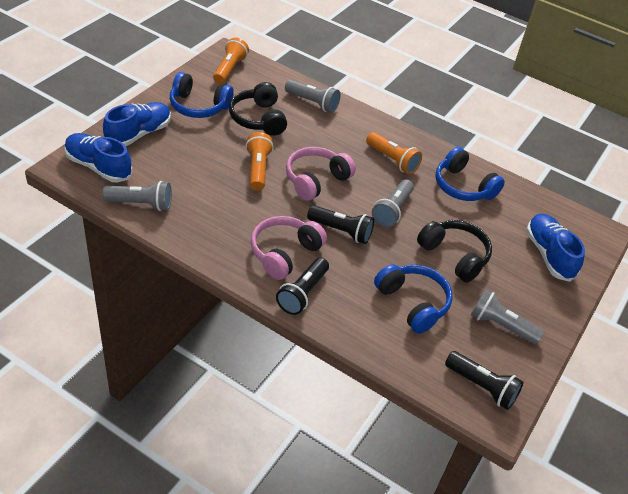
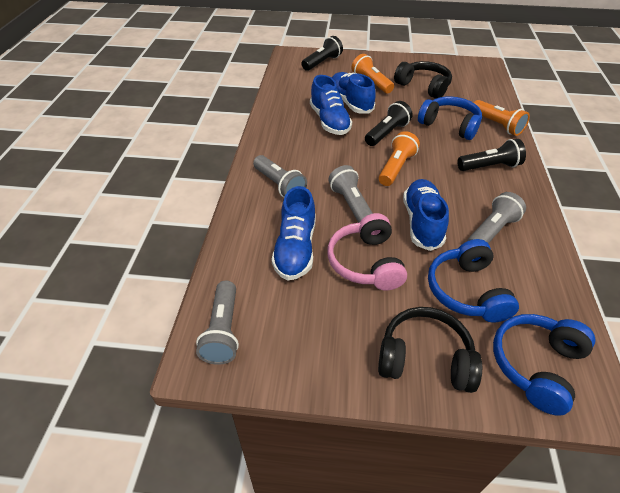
blue shoe: [64,133,133,183] [103,102,171,146] [526,214,585,282] = 3 -> [271,186,316,280] [310,75,352,135] [332,72,376,113] [403,179,449,251] = 4
pink headphones: [251,216,327,280] [286,147,356,201] = 2 -> [327,213,407,290] = 1

